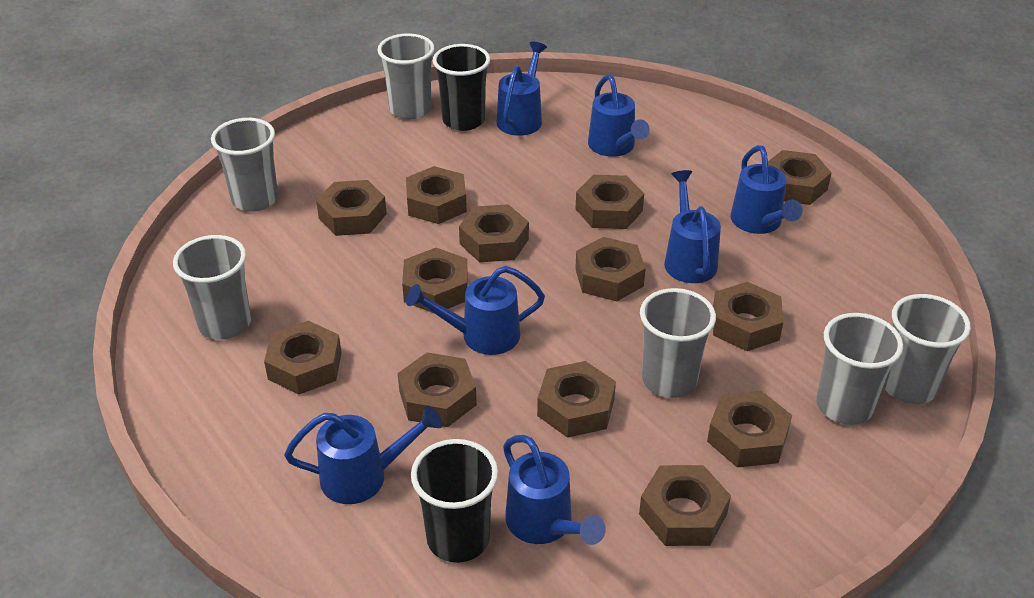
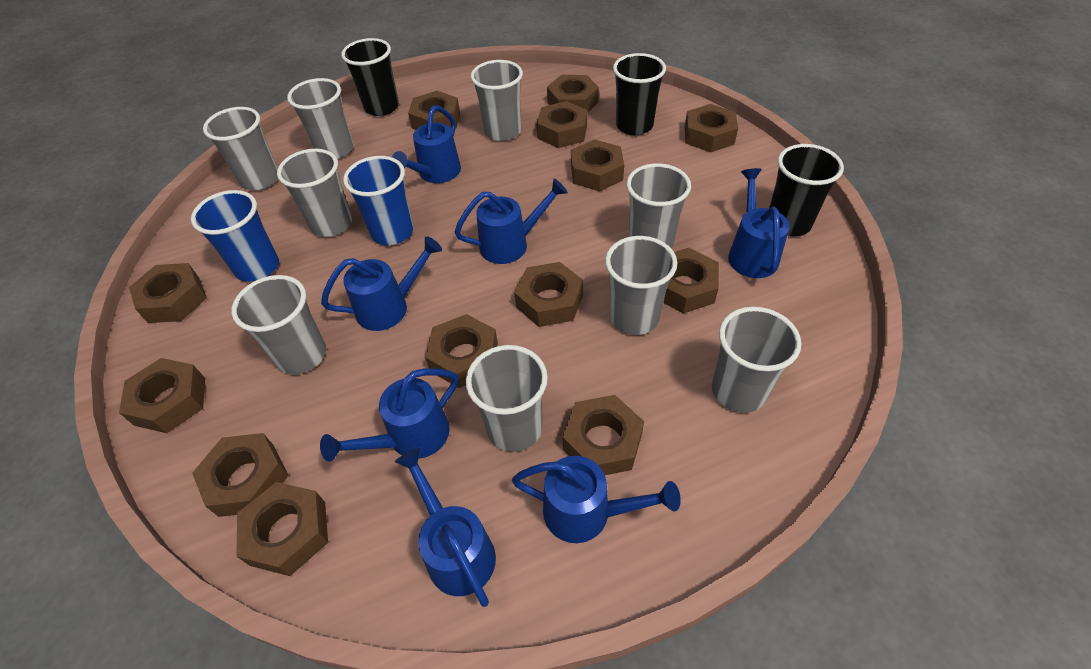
black cup: [411,439,498,563] [433,44,490,131] = 2 -> [341,38,399,116] [613,53,666,135] [769,144,844,236] = 3
blue cup: none = 0 -> [191,190,279,282] [343,156,413,245] = 2
grey cup: [173,235,251,340] [211,118,278,212] [378,33,435,119] [640,288,716,398] [816,313,903,425] [883,294,971,404] = 6 -> [203,107,278,190] [231,275,326,375] [277,149,352,237] [287,78,353,159] [466,345,548,452] [471,60,523,141] [605,236,677,335] [626,163,691,249] [712,307,801,413] = 9

